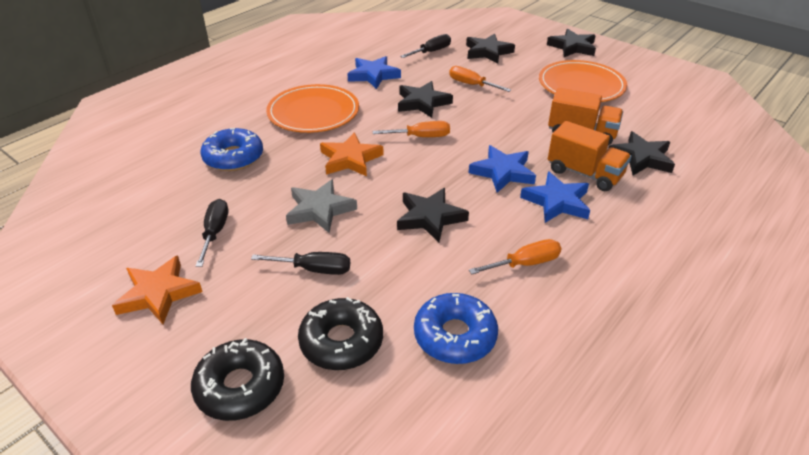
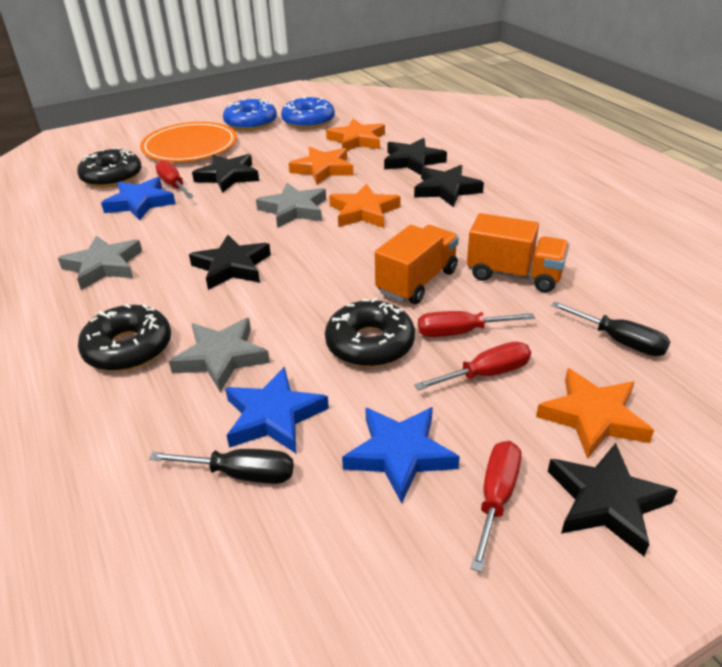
black donut: [191,338,284,421] [298,297,383,370] = 2 -> [77,148,142,188] [78,304,171,371] [325,298,415,367] = 3
black screwdriver: [196,199,228,267] [251,252,350,275] [400,34,451,58] = 3 -> [149,449,294,484] [551,302,671,356] = 2
grey star: [286,179,357,233] = 1 -> [58,235,142,290] [169,318,270,392] [256,183,326,228] = 3
orange plate: [266,84,359,133] [539,60,627,102] = 2 -> [140,122,237,162] = 1
orange screwdriver: [373,121,450,137] [449,66,511,92] [469,239,561,274] = 3 -> none = 0
orange star: [112,255,203,324] [320,132,384,177] = 2 -> [289,147,354,185] [326,119,385,151] [329,183,401,228] [536,368,654,459] = 4
red screwdriver: none = 0 -> [155,160,194,198] [414,342,531,391] [418,311,535,337] [471,441,522,572] = 4

